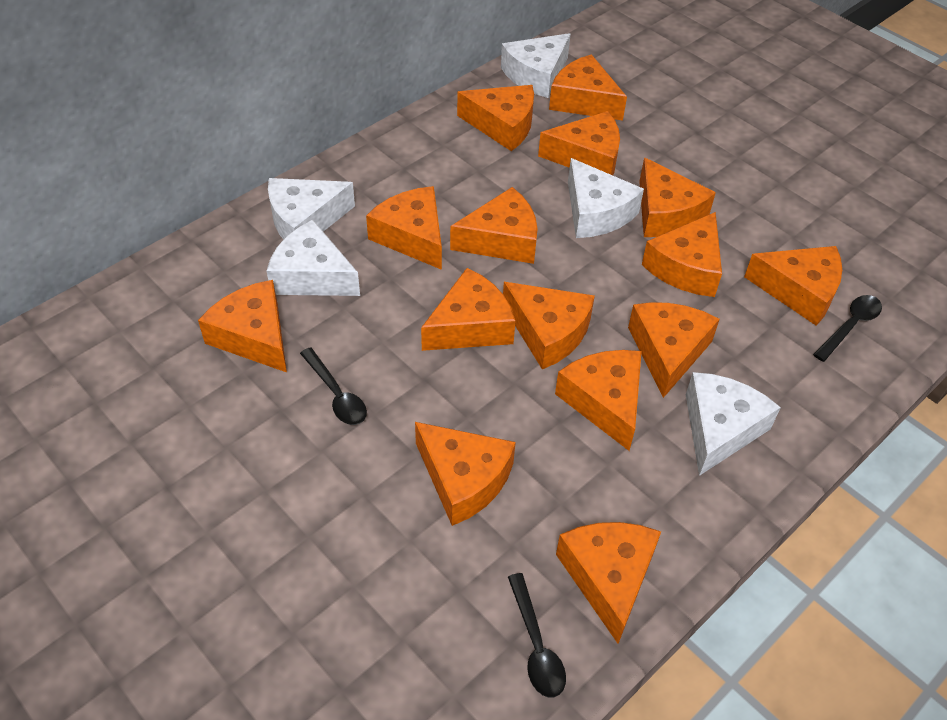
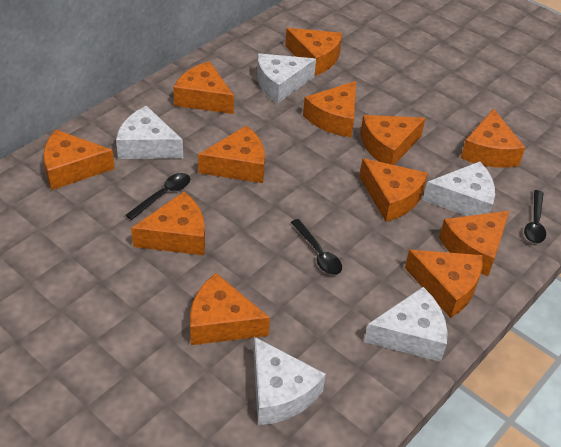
orange cheese: [198,280,287,373] [366,186,442,270] [415,422,516,526] [421,268,515,351] [450,187,538,264] [457,85,534,151] [503,282,595,369] [538,111,620,175] [549,54,627,121] [555,350,642,451] [556,522,661,644] [628,302,720,398] [639,157,716,237] [642,212,722,297] [744,246,842,326] = 15 -> [44,130,115,190] [131,192,205,255] [173,61,234,114] [190,273,270,345] [198,125,265,183] [285,28,342,76] [303,81,356,137] [359,158,428,222] [360,115,426,165] [405,250,483,318] [439,211,509,276] [461,109,525,168] = 12

